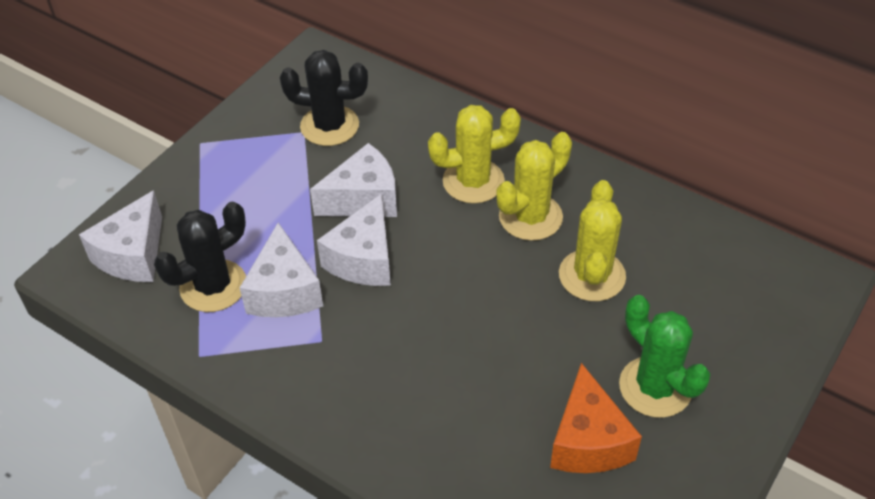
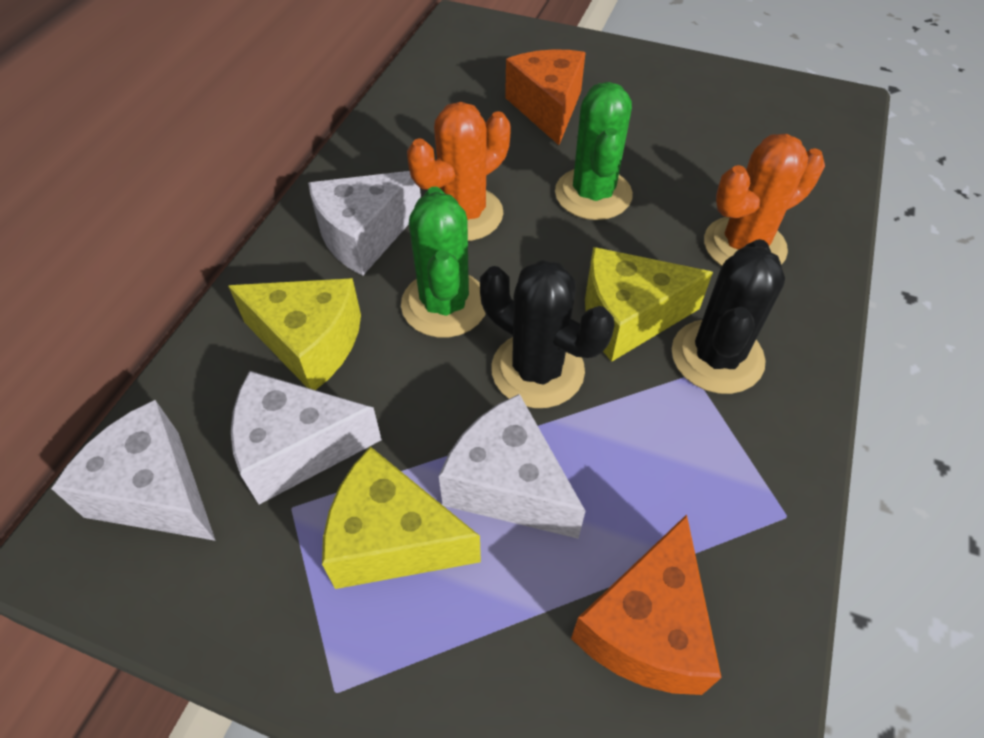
green cactus: [619,295,710,418] = 1 -> [401,187,486,337] [555,82,633,220] = 2
orange cactus: none = 0 -> [407,102,511,241] [704,134,825,266] = 2
orange cheese: [550,363,642,473] = 1 -> [505,49,586,145] [571,514,722,695] = 2
yellow cactus: [428,105,521,204] [496,132,572,241] [559,180,626,301] = 3 -> none = 0
yellow cheese: none = 0 -> [228,278,361,390] [322,447,481,589] [585,247,713,362] = 3

